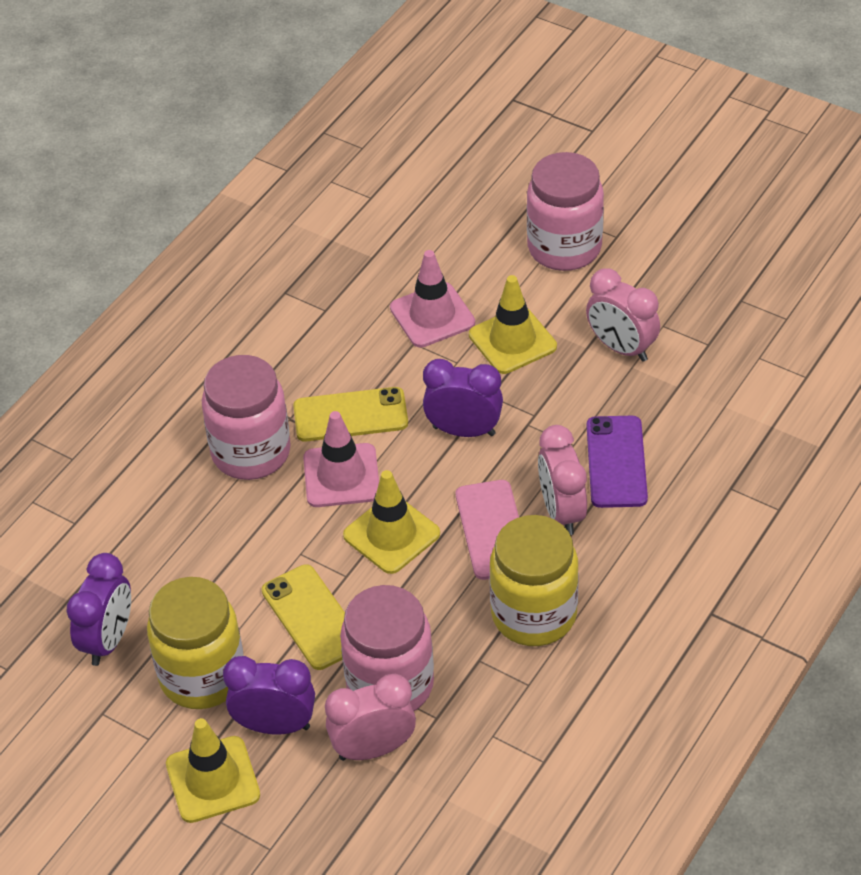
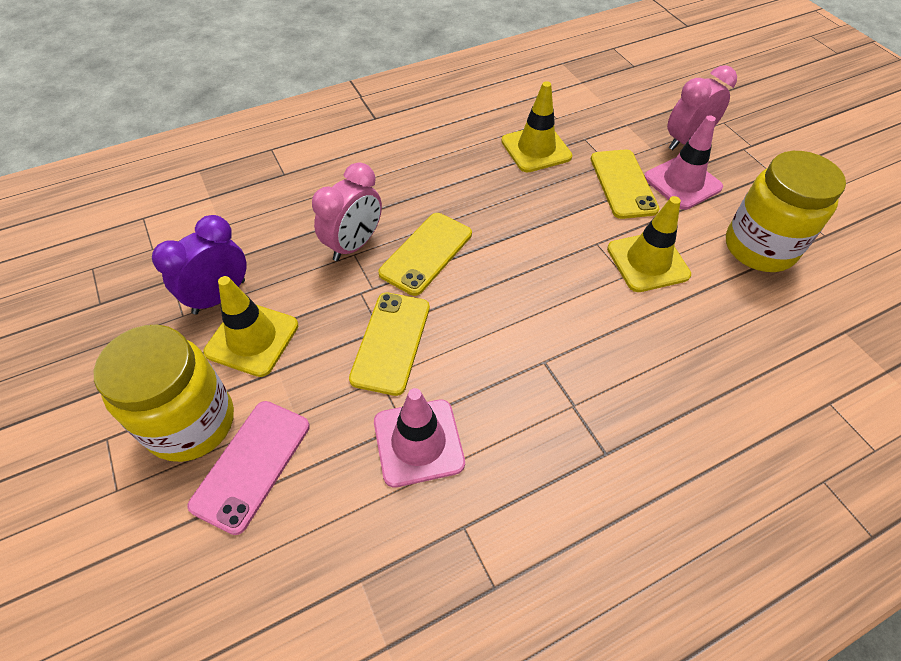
pink clock: [325,674,416,761] [538,425,587,535] [586,268,660,362] = 3 -> [312,162,382,261] [667,65,737,150] = 2
pink jar: [202,355,291,480] [340,585,434,711] [527,152,604,271] = 3 -> none = 0
purple clock: [66,553,131,666] [223,656,315,734] [423,359,503,437] = 3 -> [152,215,247,315] = 1
purple phone: [587,416,648,508] = 1 -> none = 0
yellow phone: [262,564,345,670] [293,387,408,441] = 2 -> [349,293,430,396] [378,213,472,296] [591,149,659,219] = 3

